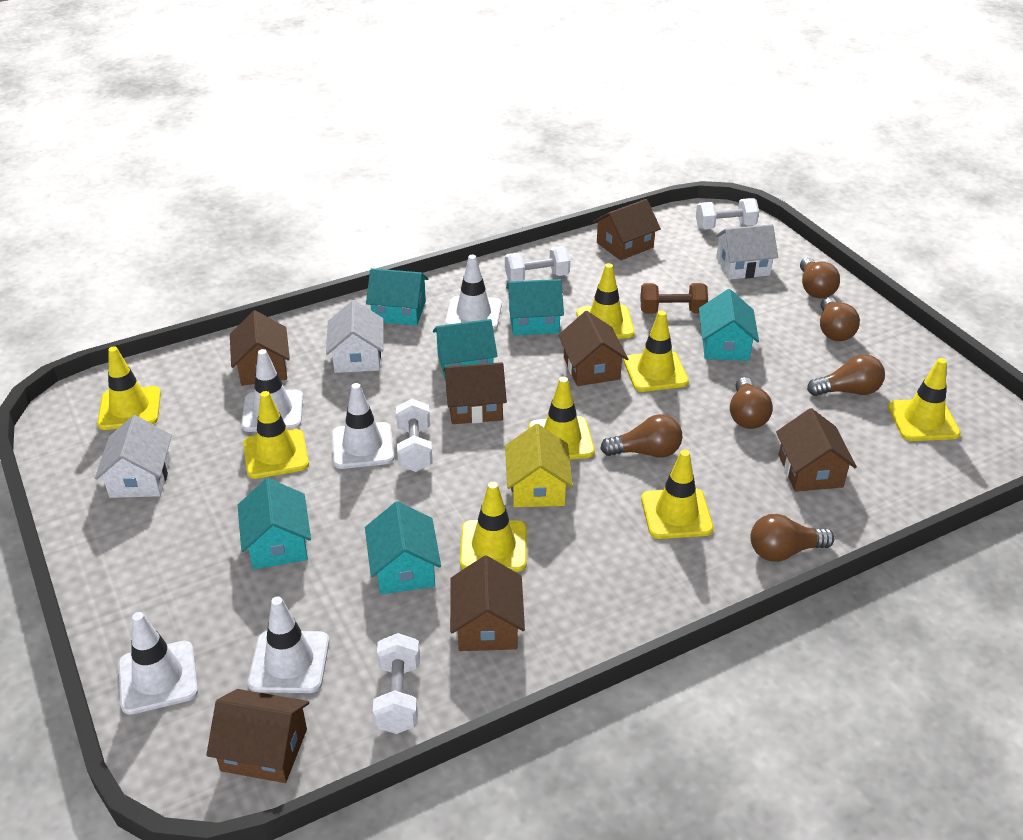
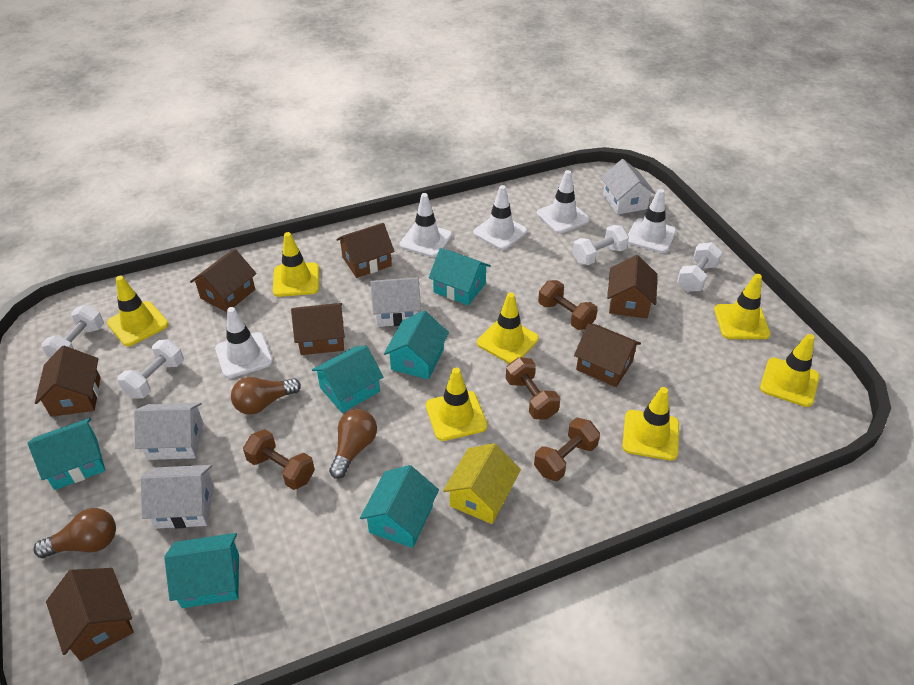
brown dumbbell: [640,283,708,314] = 1 -> [243,429,315,490] [506,357,560,420] [534,418,600,481] [538,280,598,330] = 4
brown light bulb: [600,414,683,458] [730,377,773,429] [751,514,834,562] [800,258,840,299] [807,354,885,396] [820,297,860,341] = 6 -> [33,508,116,558] [231,377,301,415] [329,409,377,479] = 3
white house: [95,415,172,498] [326,300,384,373] [715,224,778,280] = 3 -> [134,402,204,460] [141,465,214,529] [370,277,421,327] [601,159,656,215] = 4
yellow traffic cone: [97,346,161,430] [243,391,309,479] [460,482,527,572] [529,377,595,460] [577,263,635,339] [624,311,689,392] [641,450,714,539] [888,358,961,441] = 8 -> [107,276,169,346] [273,232,319,297] [426,367,487,441] [477,292,539,364] [622,387,679,460] [714,274,770,339] [760,334,820,407] = 7

